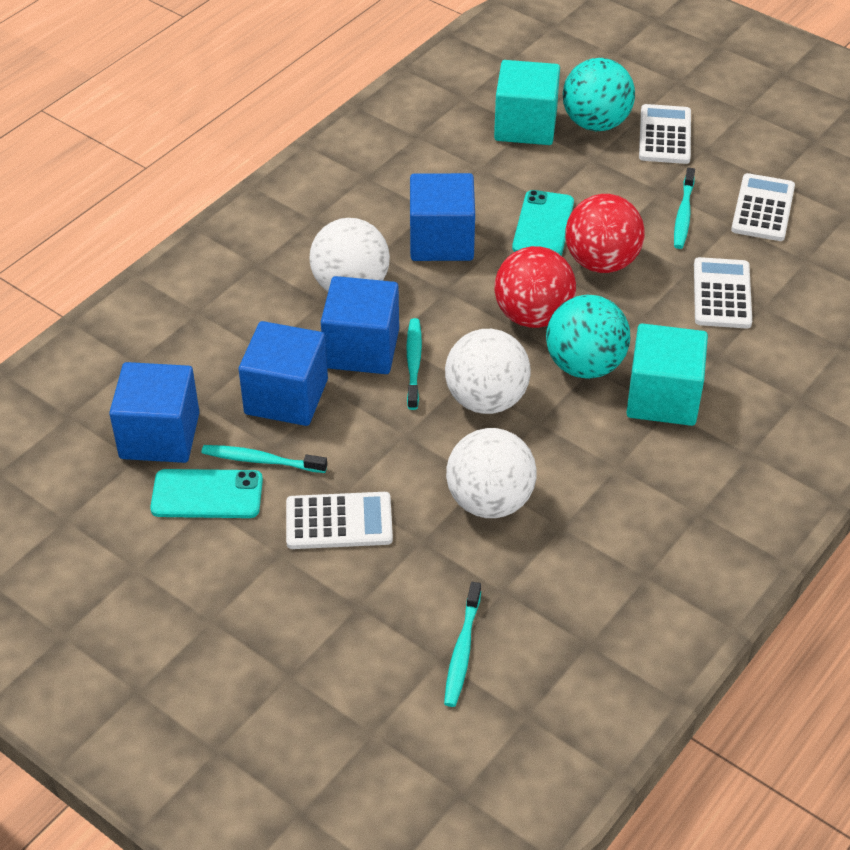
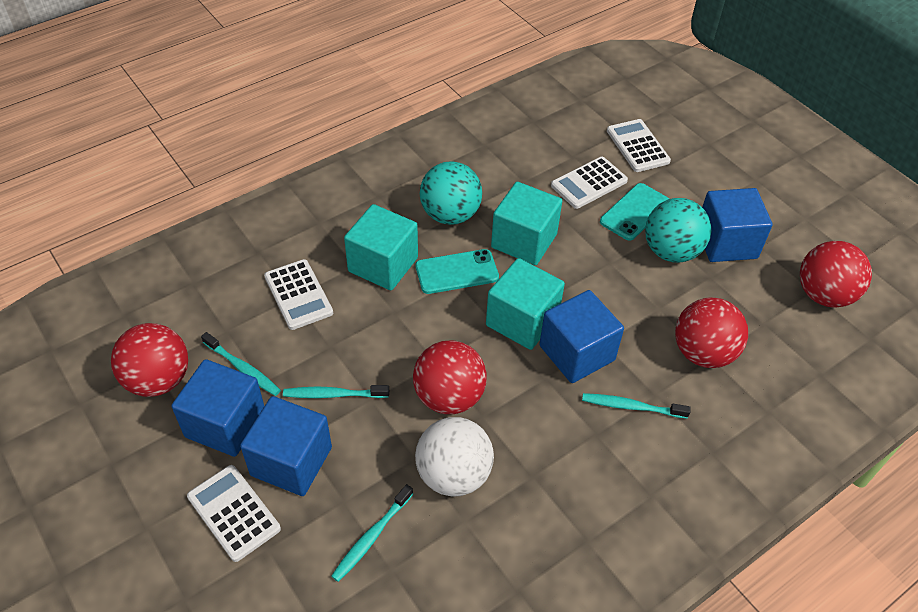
red ball: [495,246,576,328] [565,194,645,273] = 2 -> [111,323,188,397] [413,340,487,414] [675,298,748,368] [800,241,872,308] = 4
turquoise cube: [494,60,560,145] [626,323,708,426] = 2 -> [344,204,418,290] [486,258,565,350] [491,182,562,265] = 3
white ball: [309,218,390,291] [445,329,531,414] [446,428,537,518] = 3 -> [415,417,494,497] = 1

